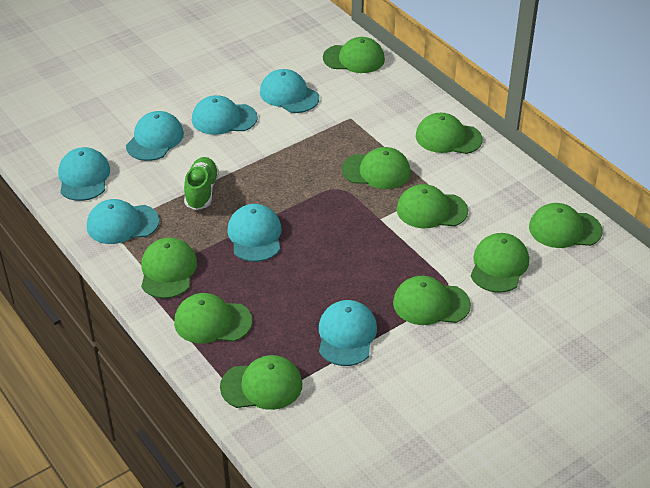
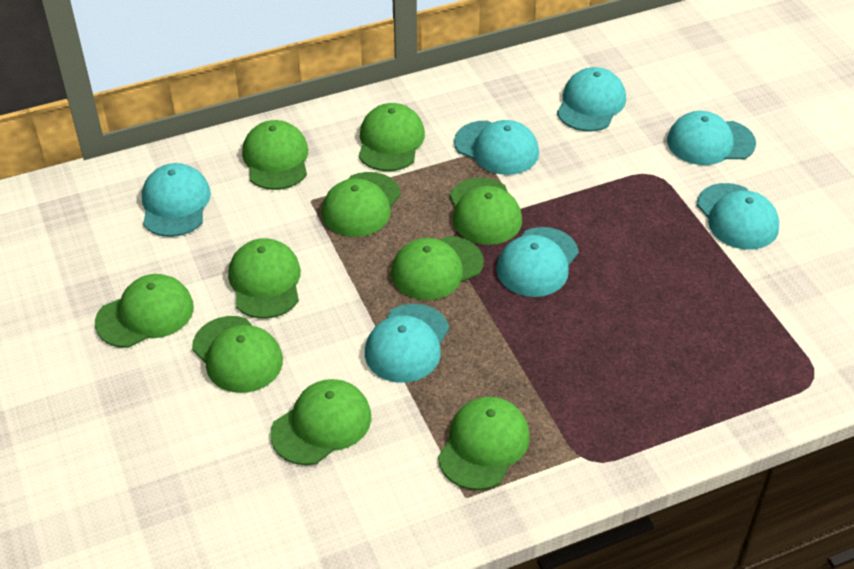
green shoe: [184,157,219,210] = 1 -> none = 0

